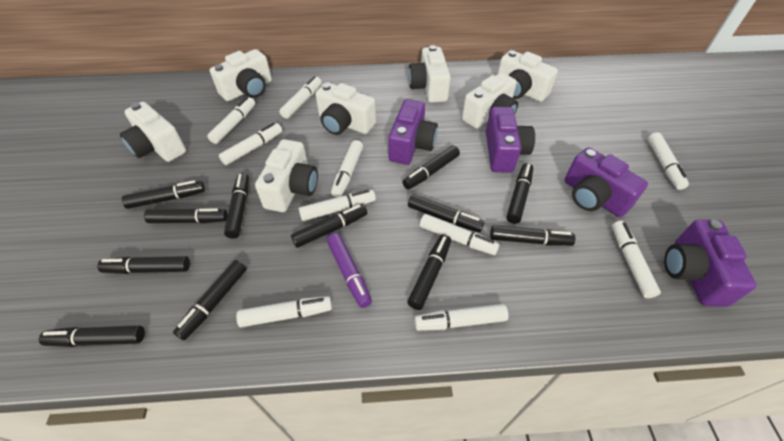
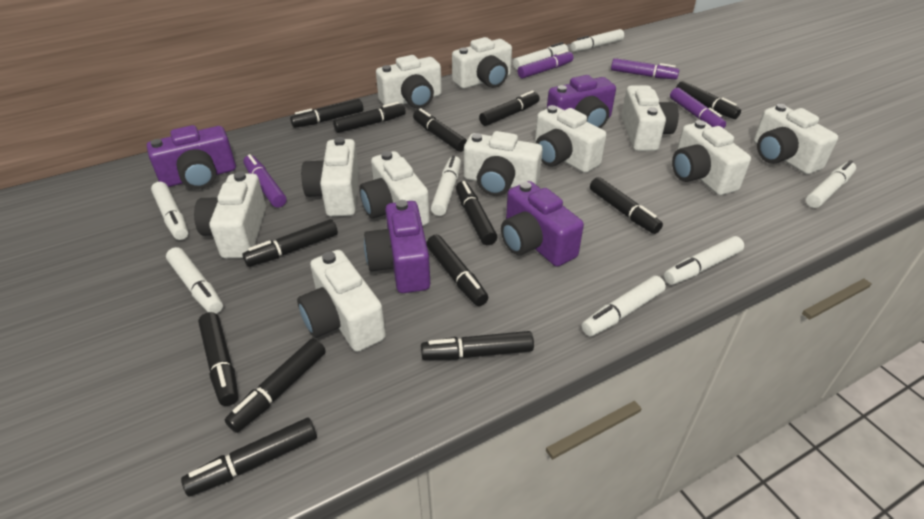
black marker: [39,325,145,347] [97,256,190,274] [122,180,205,209] [144,208,228,223] [173,260,247,341] [224,173,249,239] [291,204,367,248] [402,145,460,190] [407,234,451,310] [408,194,485,232] [490,225,576,246] [507,163,533,224] = 12 -> [181,418,317,497] [198,312,238,406] [225,338,326,433] [242,219,338,267] [290,99,363,128] [333,102,406,133] [413,108,467,152] [421,331,534,360] [426,235,488,306] [456,181,497,245] [479,90,539,126] [590,177,663,234] [676,81,741,119] = 13
purple marker: [327,233,372,308] = 1 -> [243,154,287,208] [517,50,573,79] [611,58,679,79] [670,88,726,128] = 4
white camera: [120,102,186,162] [210,49,272,101] [255,139,318,212] [315,82,376,135] [408,45,451,103] [462,73,518,128] [497,50,558,102] = 7 -> [194,172,266,259] [297,250,386,352] [301,137,359,217] [359,151,430,226] [376,55,442,108] [452,37,512,89] [464,131,543,196] [535,105,606,173] [621,85,679,151] [672,120,751,195] [754,104,838,174] = 11
white marker: [207,97,255,144] [219,123,282,165] [236,296,332,327] [279,76,322,119] [299,189,376,221] [331,140,363,198] [414,304,508,331] [420,214,500,255] [612,221,661,298] [648,132,689,190] = 10 -> [151,182,188,240] [166,247,223,314] [431,155,461,216] [513,42,568,70] [571,29,624,52] [582,276,666,337] [664,236,744,285] [806,160,856,208] = 8

